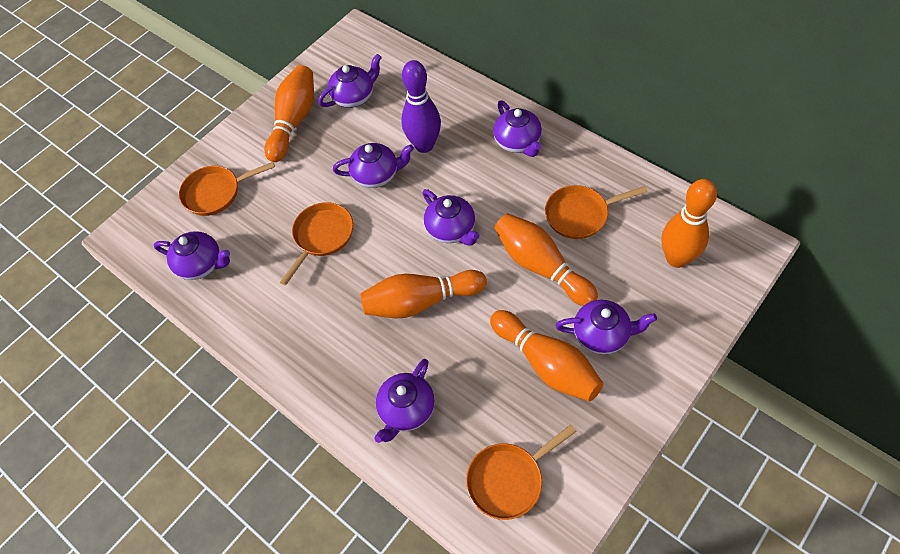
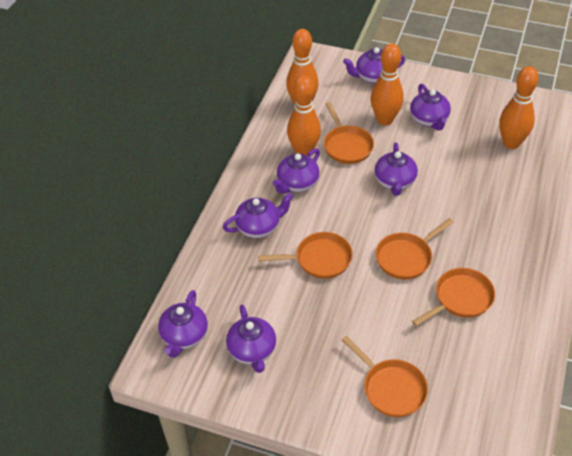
orange bowling pin: [264,65,314,162] [360,270,487,318] [490,310,603,401] [495,213,598,306] [661,179,717,268] = 5 -> [286,29,319,105] [287,75,321,156] [371,43,404,126] [499,66,539,149] = 4
orange pan: [179,162,275,216] [280,202,353,286] [466,425,577,520] [545,185,647,239] = 4 -> [258,232,353,279] [324,102,374,164] [342,336,428,417] [375,218,454,279] [412,268,495,326] = 5
purple bowling pin: [401,60,441,153] = 1 -> none = 0

